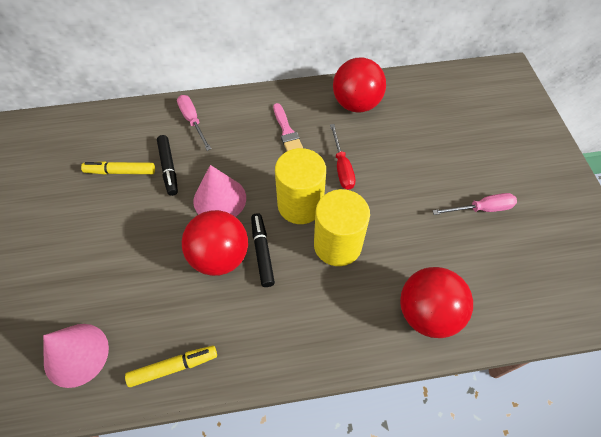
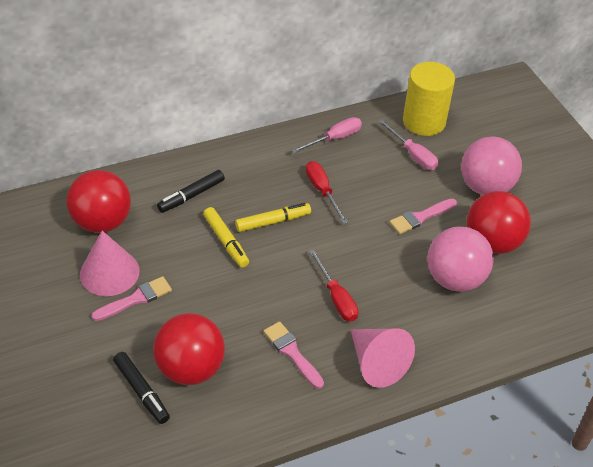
pink ball: none = 0 -> [427,226,494,292] [461,136,522,195] = 2
pink brush: [273,103,303,151] = 1 -> [91,276,172,321] [264,321,324,389] [389,198,457,234] = 3
red screwdriver: [330,124,356,190] = 1 -> [306,161,348,224] [309,250,358,321] = 2
yellow cylinder: [275,148,326,224] [314,189,370,266] = 2 -> [403,62,455,136] = 1

